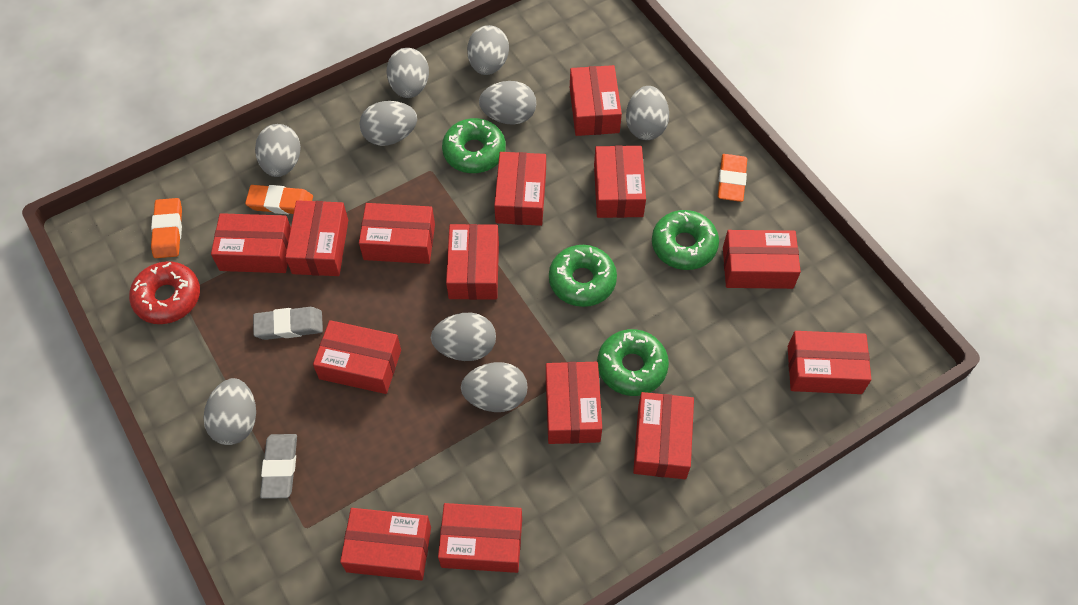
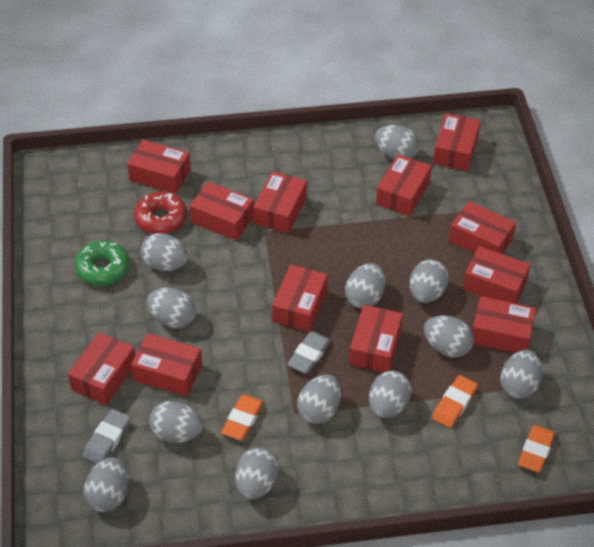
green donut: [442,118,506,173] [549,245,617,307] [597,329,669,396] [652,210,719,270] = 4 -> [75,240,130,286] = 1
grey egg: [204,378,256,445] [255,124,301,177] [359,101,417,146] [387,48,429,98] [431,313,496,361] [461,362,527,412] [467,25,509,75] [479,81,536,125] [626,86,669,140] = 9 -> [84,457,128,512] [141,233,188,271] [147,288,196,328] [149,401,203,443] [235,448,279,500] [297,374,341,424] [345,263,385,309] [369,371,412,418] [375,125,419,160] [410,259,449,303] [424,315,474,357] [500,350,542,399] = 12
red box: [211,213,291,273] [285,200,348,276] [313,320,401,394] [340,508,431,580] [359,203,435,264] [438,503,522,573] [446,224,499,300] [494,152,546,226] [546,362,602,444] [570,65,622,136] [594,146,646,218] [633,392,694,479] [723,230,801,289] [788,331,872,394] = 14 -> [68,332,135,405] [127,140,191,194] [131,333,202,396] [189,181,254,241] [253,171,307,233] [272,265,328,332] [349,305,403,372] [376,154,432,216] [433,113,481,171] [449,201,516,254] [463,246,531,303] [472,296,536,353] = 12

